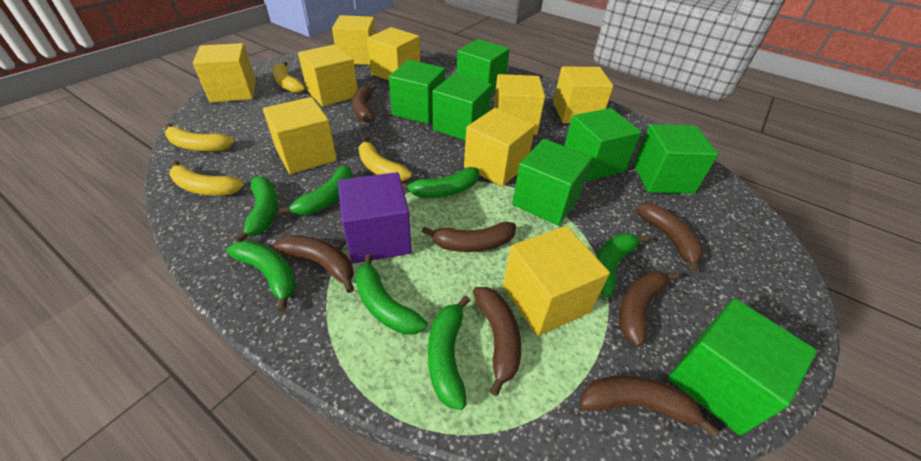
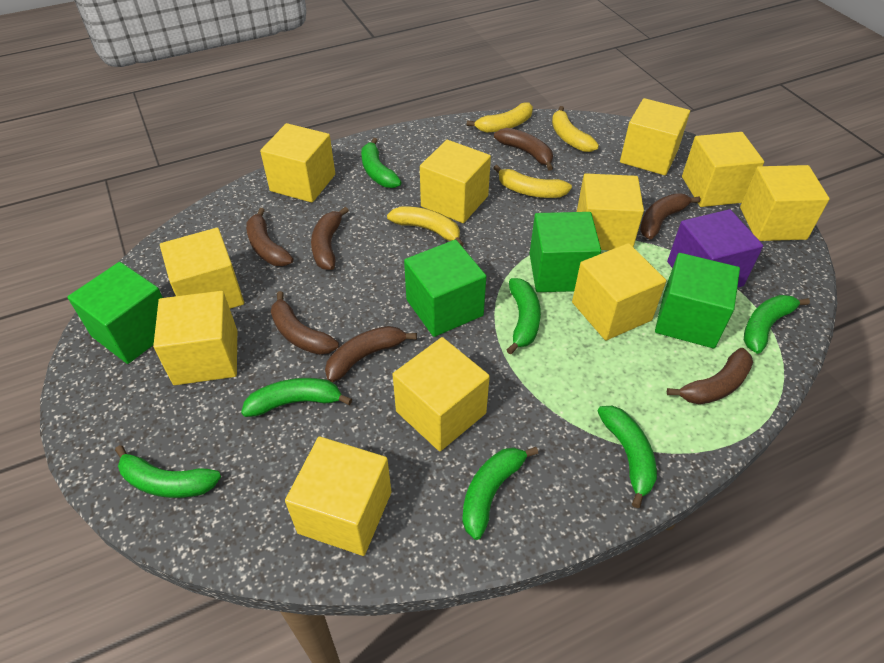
green cube: [389,60,445,124] [433,74,492,141] [457,39,510,94] [512,139,592,226] [564,108,641,181] [633,124,718,194] [668,298,817,436] = 7 -> [67,262,163,364] [404,240,486,337] [530,212,601,292] [655,253,740,348] = 4
yellow cube: [193,43,256,103] [263,97,337,174] [298,44,358,107] [332,15,376,65] [367,27,420,81] [464,108,535,187] [494,74,545,135] [503,226,610,336] [553,67,613,123] = 9 -> [153,291,237,385] [160,228,244,309] [260,123,335,203] [285,437,391,556] [393,337,490,451] [420,140,491,223] [572,243,666,340] [577,173,644,250] [620,98,690,175] [682,132,764,207] [740,165,830,241] = 11

